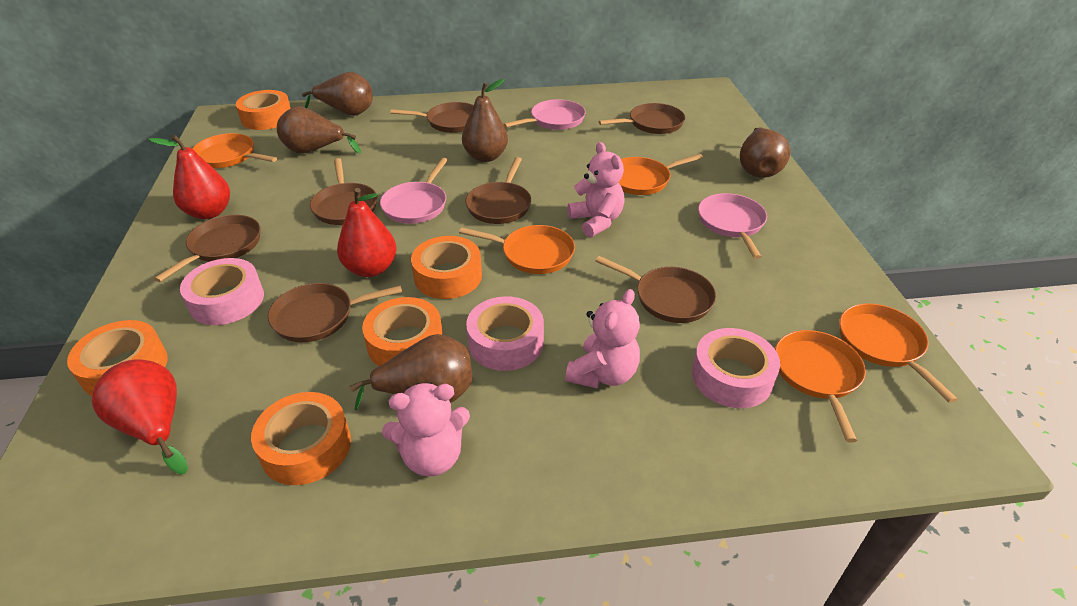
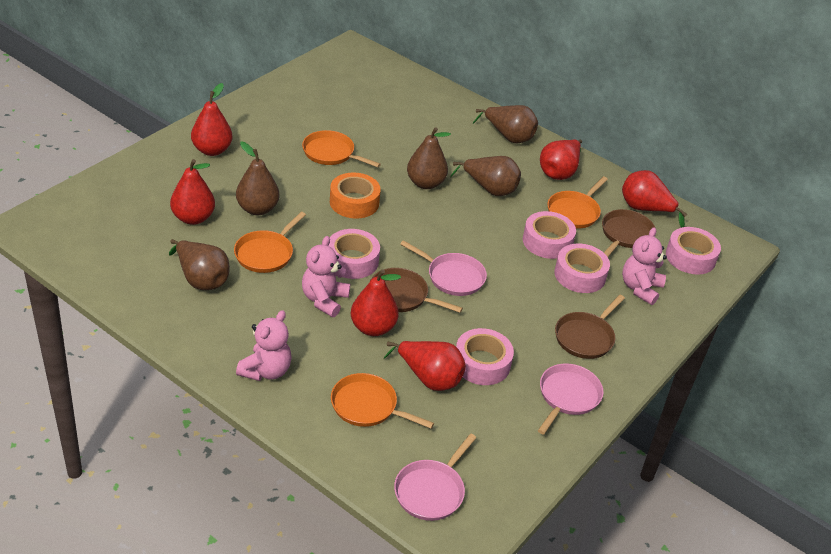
brown pan: [154,215,261,282] [268,283,402,342] [310,158,377,225] [390,102,474,133] [465,157,531,224] [595,256,716,323] [599,103,685,134] = 7 -> [370,268,463,313] [555,295,625,359] [602,209,655,257] = 3
orange pan: [192,133,277,168] [459,225,575,274] [618,154,703,195] [775,330,866,443] [839,304,958,403] = 5 -> [234,212,306,273] [302,130,381,168] [331,373,434,429] [547,176,608,228] = 4
orange tape: [67,320,168,396] [236,90,291,130] [251,392,351,485] [362,297,443,366] [411,236,482,299] = 5 -> [330,173,381,219] = 1
pink tape: [180,258,264,325] [466,296,544,371] [692,328,780,408] = 3 -> [328,229,380,279] [456,328,514,385] [523,211,576,259] [554,243,610,293] [666,227,721,275] = 5
red pear: [92,360,188,474] [148,135,230,219] [337,188,397,277] = 3 -> [170,159,215,225] [191,83,232,156] [351,269,401,336] [384,341,466,391] [540,139,582,180] [622,170,687,228] = 6

